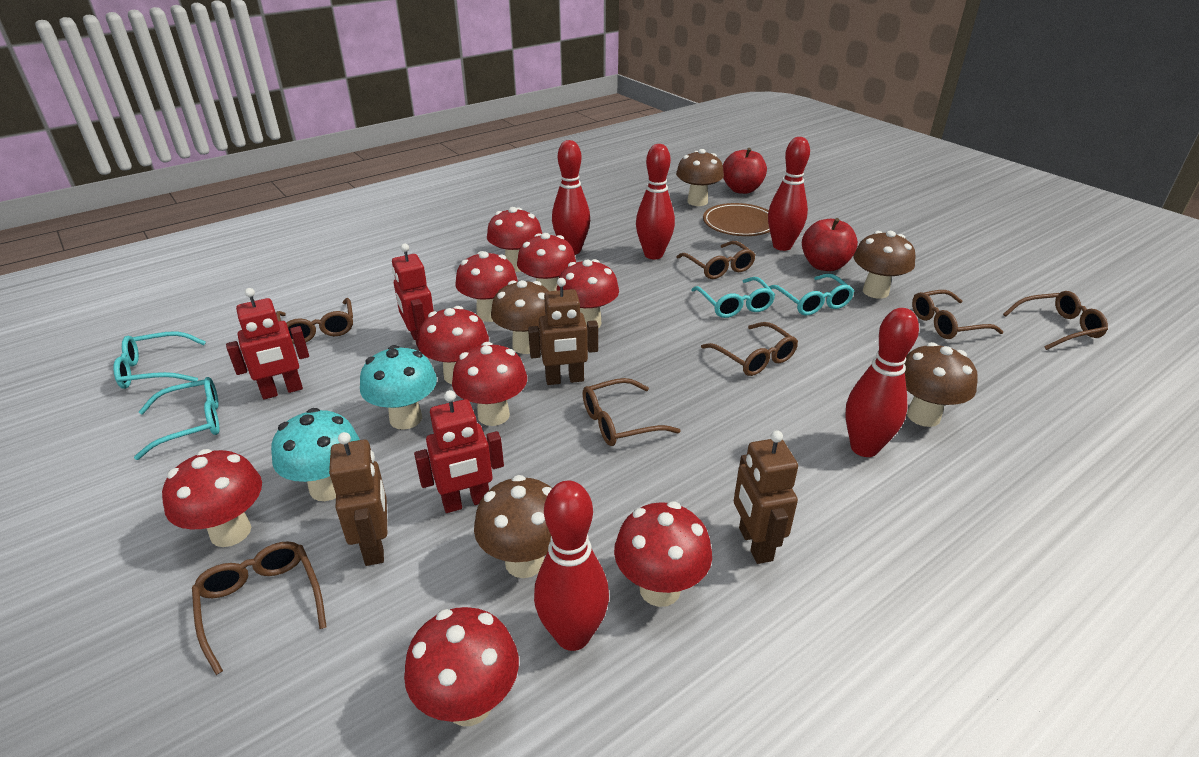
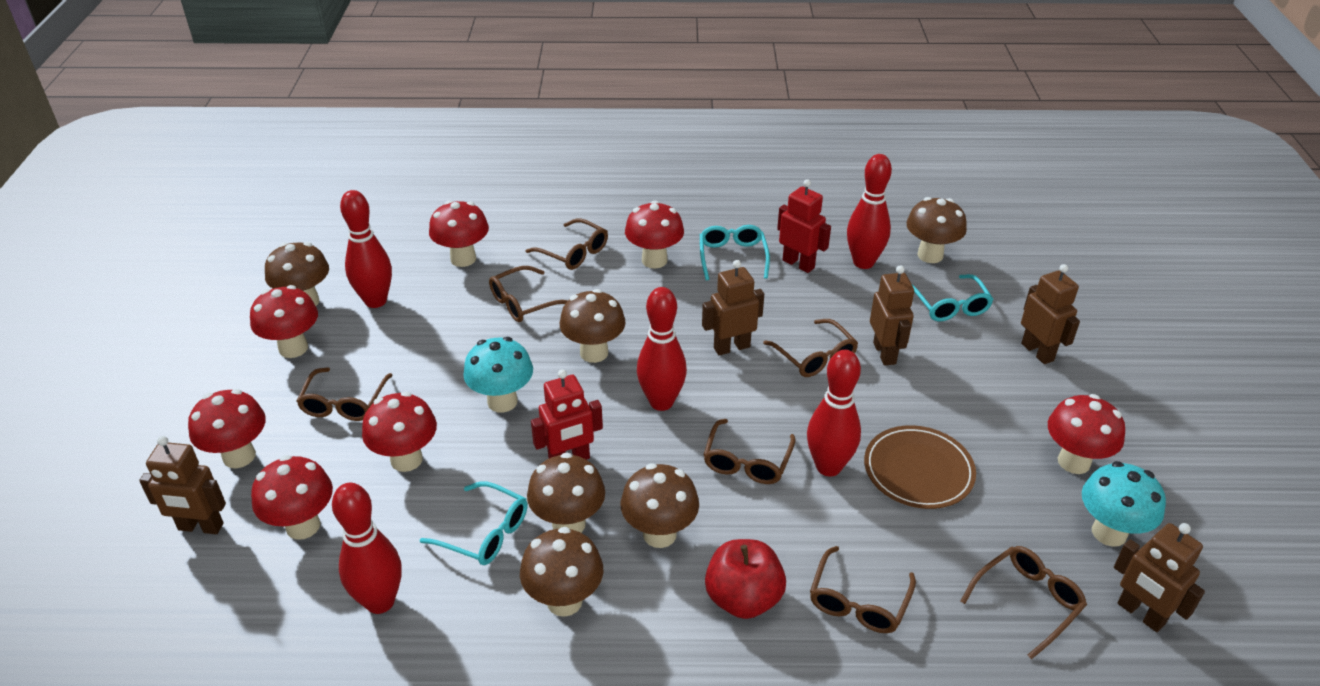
brown mushroom: [474,475,552,578] [491,280,549,354] [676,149,724,206] [853,231,915,299] [904,342,978,427] = 5 -> [265,242,329,306] [520,527,603,617] [527,453,605,533] [560,289,626,363] [620,463,699,548] [906,197,967,263] = 6
brown robot: [329,432,387,566] [528,278,598,385] [734,430,798,564] = 3 -> [139,436,226,534] [702,260,764,355] [870,265,914,366] [1021,264,1080,364] [1114,523,1205,632] = 5
red apple: [723,148,767,194] [802,218,858,271] = 2 -> [705,539,786,619] = 1
red mushroom: [162,449,262,547] [404,607,519,726] [418,306,489,384] [452,342,527,426] [455,251,518,322] [487,207,542,272] [517,233,576,291] [556,259,619,328] [614,501,712,607] = 9 -> [188,389,266,468] [250,285,318,358] [251,455,333,540] [362,392,437,472] [429,201,489,267] [625,201,684,269] [1048,394,1125,474] = 7
red robot: [226,288,309,400] [392,243,434,351] [414,390,504,513] = 3 -> [531,369,603,460] [777,179,831,273] = 2
turquoise glasses: [113,331,206,389] [134,377,219,460] [691,277,775,318] [769,274,854,316] = 4 -> [420,481,527,565] [700,225,770,281] [912,274,994,322] = 3

